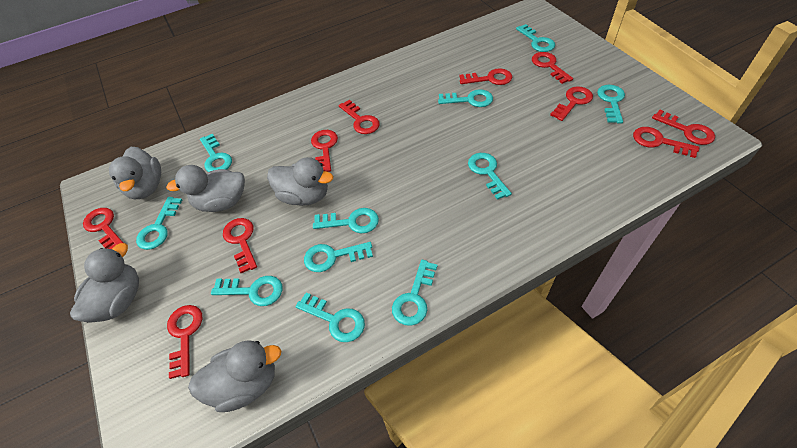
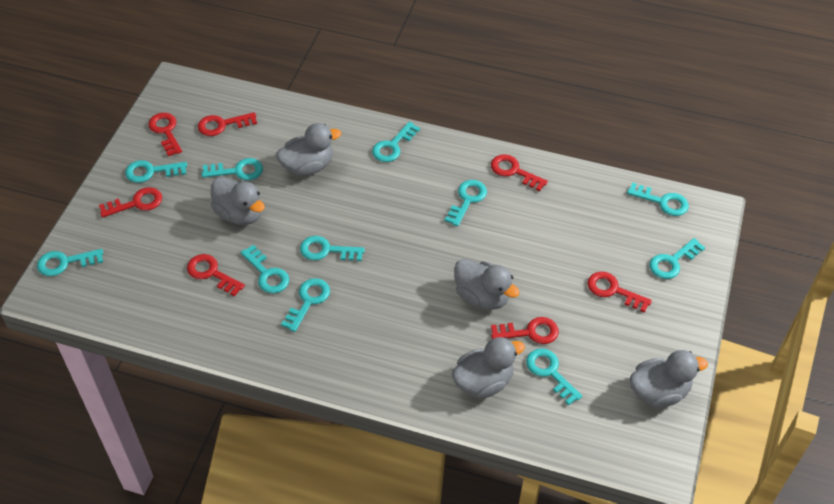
red key: [83,208,123,249] [167,305,202,379] [223,218,257,273] [311,130,338,172] [339,100,379,134] [459,68,512,85] [532,52,573,84] [550,87,593,121] [633,127,700,158] [652,110,715,145] = 10 -> [99,187,162,218] [149,113,182,156] [187,254,245,296] [198,112,257,136] [491,154,548,191] [491,317,559,344] [588,272,652,313] = 7

